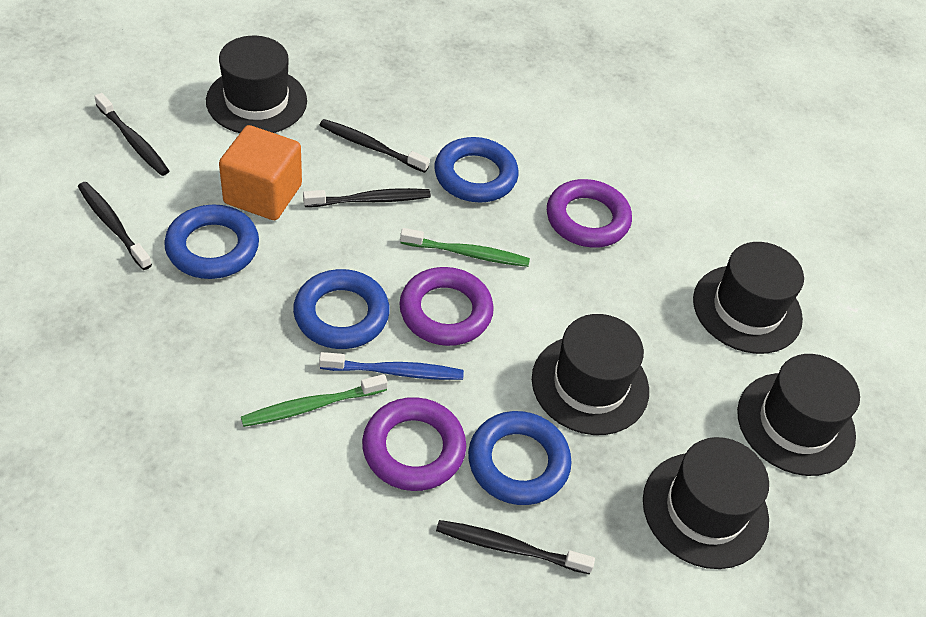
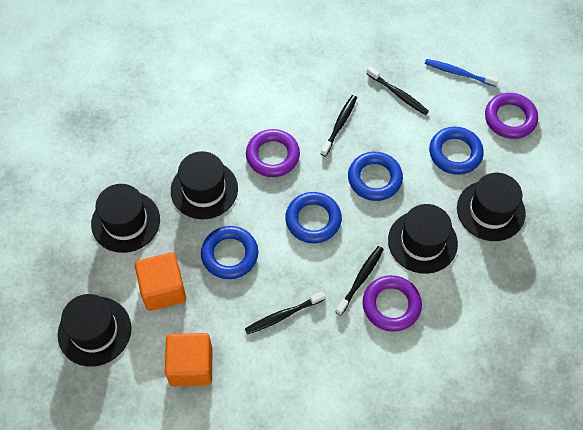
black toothbrush: [78,182,152,270] [94,93,169,176] [303,188,431,207] [320,119,430,173] [436,520,595,574] = 5 -> [245,291,325,335] [321,95,357,157] [336,246,384,316] [367,66,429,115] = 4
green toothbrush: [241,374,388,427] [400,228,530,267] = 2 -> none = 0
orange cube: [219,125,302,220] = 1 -> [135,252,186,311] [165,333,213,387] = 2

